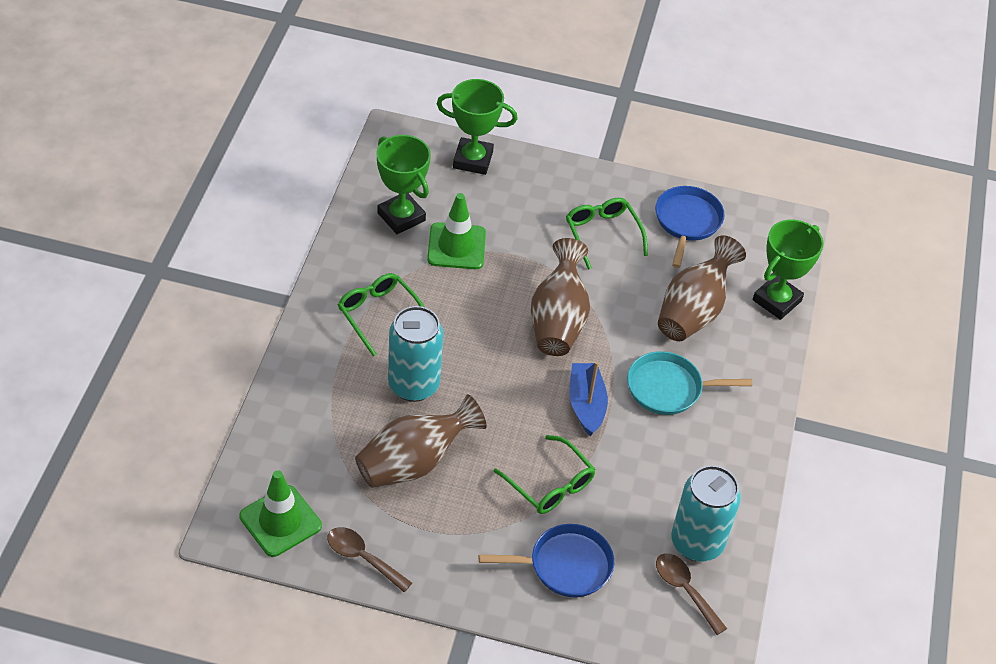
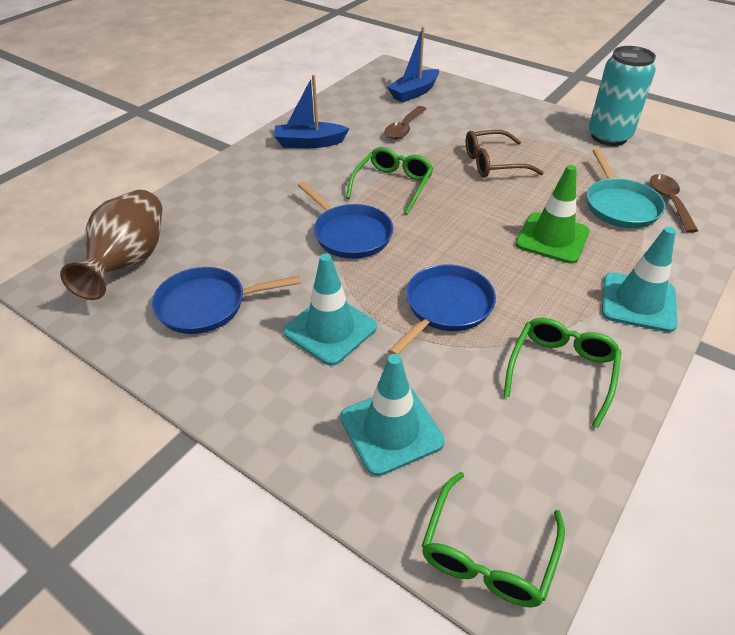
blue boat: [569,361,608,436] = 1 -> [274,75,349,148] [387,27,439,103] = 2
blue pan: [479,524,614,597] [655,186,725,268] = 2 -> [152,267,301,334] [297,181,393,259] [388,264,496,355] = 3
brown glasses: none = 0 -> [466,130,544,178] = 1
brown vase: [355,394,487,488] [531,238,590,356] [658,235,746,341] = 3 -> [60,190,162,300] = 1
green traffic cone: [239,470,322,557] [427,193,486,269] = 2 -> [516,165,590,264] = 1
green trophy: [377,135,431,234] [437,79,518,175] [753,219,824,320] = 3 -> none = 0
turquoise can: [388,306,443,402] [671,465,741,562] = 2 -> [589,46,656,146] = 1
turquoise traffic cone: none = 0 -> [283,253,377,366] [340,354,445,476] [602,227,677,332] = 3

